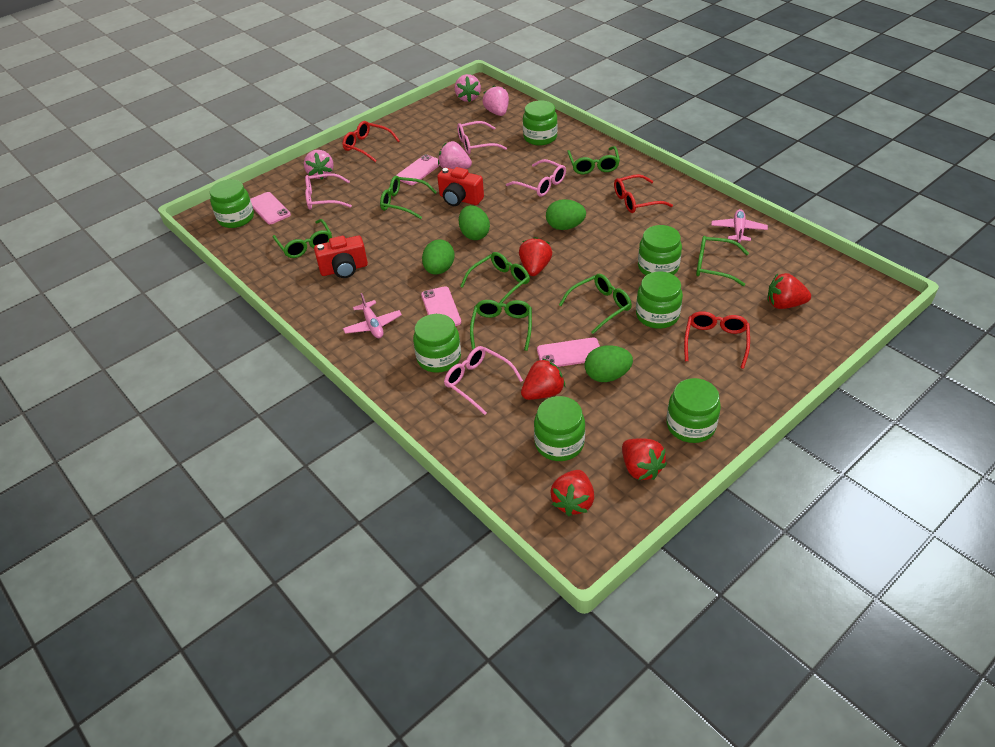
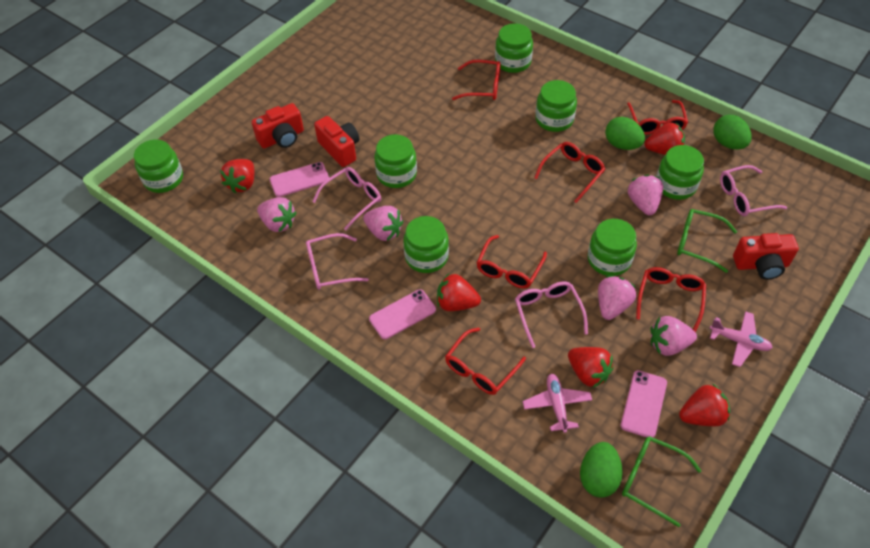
green egg: [422,240,455,274] [459,205,490,240] [546,199,586,230] [585,345,633,382] = 4 -> [580,442,623,498] [605,117,645,150] [713,115,752,149] = 3
green glasses: [273,219,332,258] [380,176,437,219] [460,252,530,304] [470,300,532,351] [559,273,632,334] [567,146,620,174] [696,236,749,286] = 7 -> [622,436,701,527] [677,209,737,273] = 2
pink phone: [250,192,291,224] [396,154,440,185] [421,286,461,326] [537,338,600,367] = 4 -> [270,162,329,197] [369,289,436,339] [621,370,667,437] = 3
pink strawberry: [304,150,334,179] [438,141,472,169] [455,74,481,102] [483,85,509,116] = 4 -> [257,197,297,232] [363,206,403,241] [598,276,636,320] [628,175,663,215] [650,316,697,356] = 5
red camera: [314,236,368,278] [437,167,484,206] = 2 -> [252,103,304,148] [314,116,360,167] [733,233,799,280] = 3
red glasses: [342,121,400,162] [614,174,673,213] [684,311,750,369] = 3 -> [445,327,526,395] [452,60,500,100] [477,235,547,288] [534,142,605,203] [627,100,688,135] [636,267,706,332] = 6

